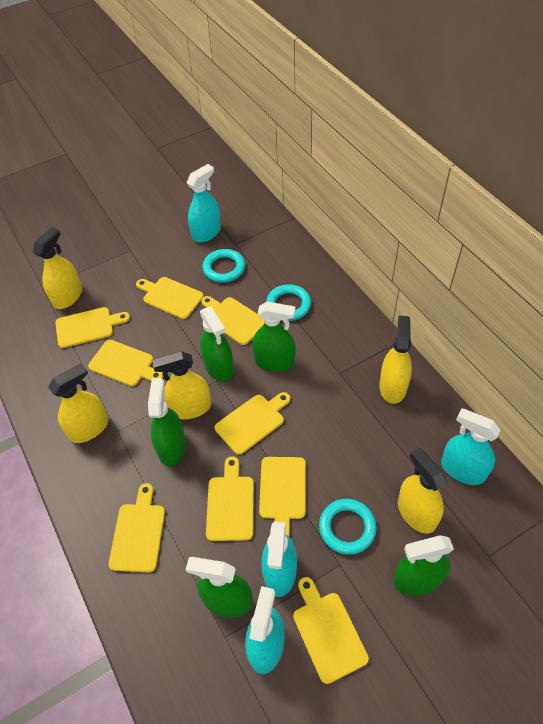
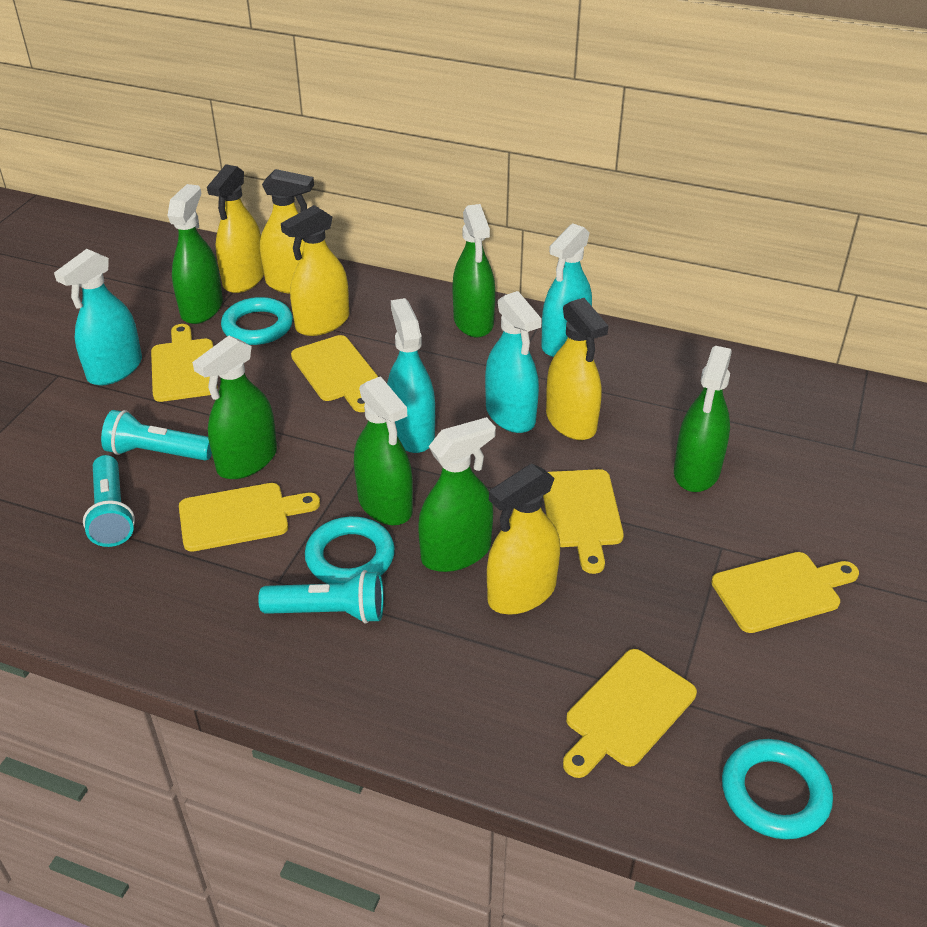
green spray bottle: [148,378,186,466] [185,557,253,618] [200,306,234,382] [252,302,296,372] [393,535,454,596] = 5 -> [167,184,223,324] [192,336,277,479] [354,376,413,525] [418,417,496,572] [453,204,495,337] [674,346,732,492] = 6
turquoise flashlight: none = 0 -> [83,455,135,547] [101,410,212,461] [258,570,384,624] = 3
yellow cutting board: [55,307,130,348] [88,340,163,386] [108,483,165,572] [136,277,204,319] [201,296,264,345] [206,456,254,541] [214,392,290,455] [259,457,306,536] [293,577,369,684] = 9 -> [151,324,218,402] [179,483,320,552] [291,335,378,412] [543,469,624,574] [563,649,697,778] [711,552,859,633] = 6

